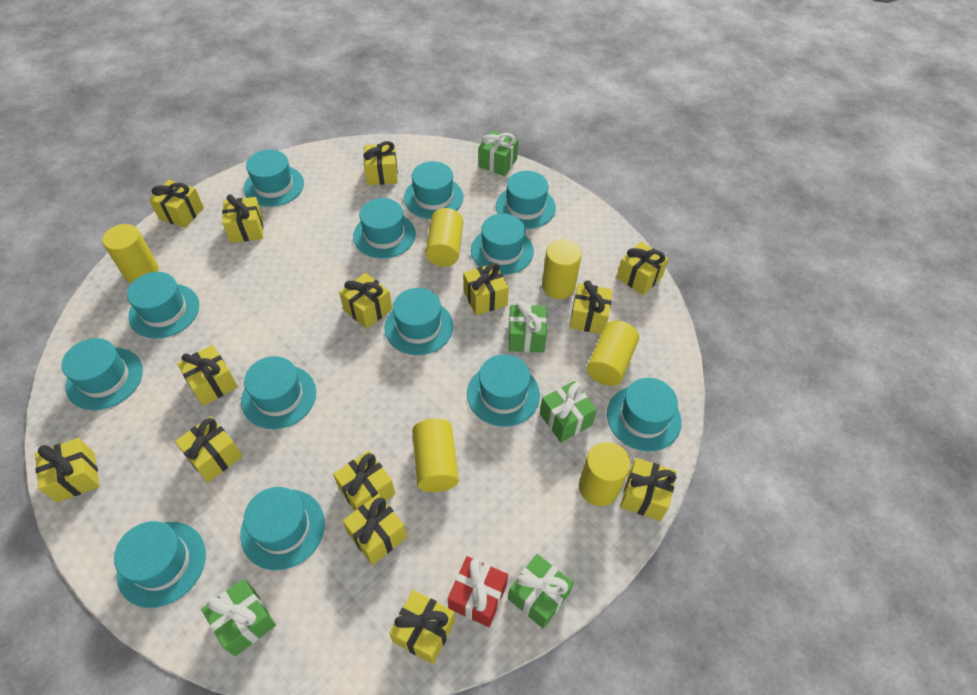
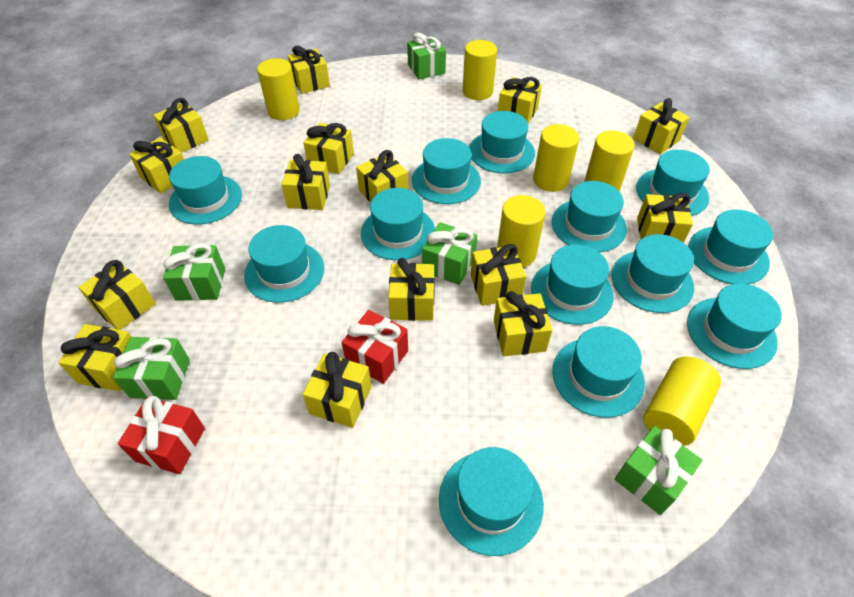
red gift: [448,556,508,627] = 1 -> [118,396,205,474] [342,310,408,384] = 2
yellow gift: [35,438,100,503] [149,180,204,228] [175,416,243,482] [177,345,238,406] [222,194,263,243] [333,451,395,511] [339,273,392,329] [343,494,407,565] [363,141,398,185] [389,590,455,664] [463,263,509,315] [570,280,613,334] [617,242,669,295] [620,458,677,521] = 14 -> [58,324,131,391] [78,260,156,330] [129,138,184,193] [153,98,209,153] [281,154,330,210] [288,46,330,94] [303,123,354,174] [303,352,372,428] [356,150,408,202] [388,258,435,321] [471,244,526,306] [494,291,553,356] [498,77,542,123] [633,98,689,154] [637,193,693,243] = 15

